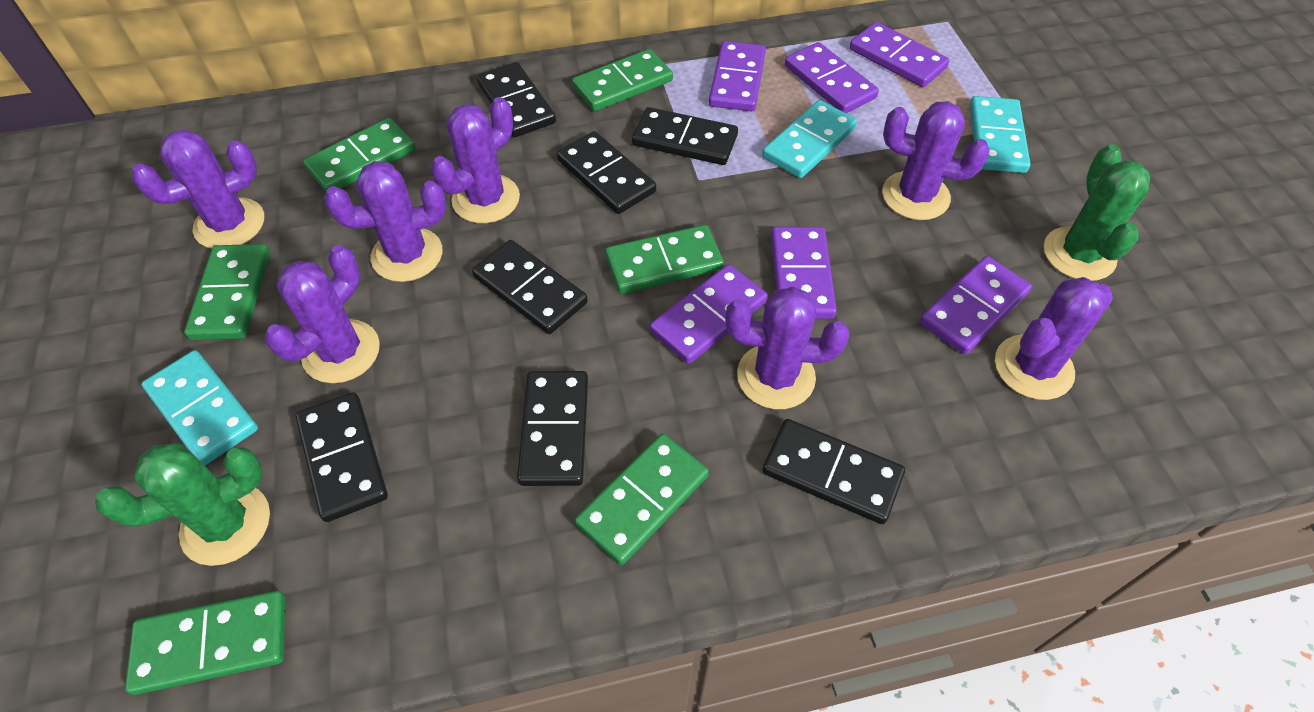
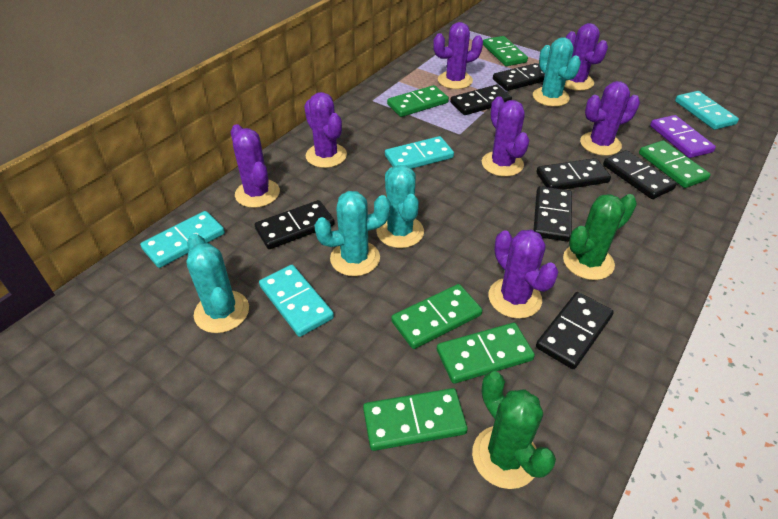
purple domino: [650,264,768,364] [709,41,766,111] [771,227,837,319] [785,42,879,113] [850,22,950,87] [920,256,1032,355] = 6 -> [650,115,716,158] = 1
turquoise cactus: none = 0 -> [187,234,249,333] [314,191,390,276] [376,165,424,248] [533,37,581,107] = 4
turquoise domino: [141,350,258,466] [762,100,857,178] [969,96,1030,173] = 3 -> [140,211,225,268] [259,265,334,337] [385,136,454,169] [675,91,739,130] = 4

